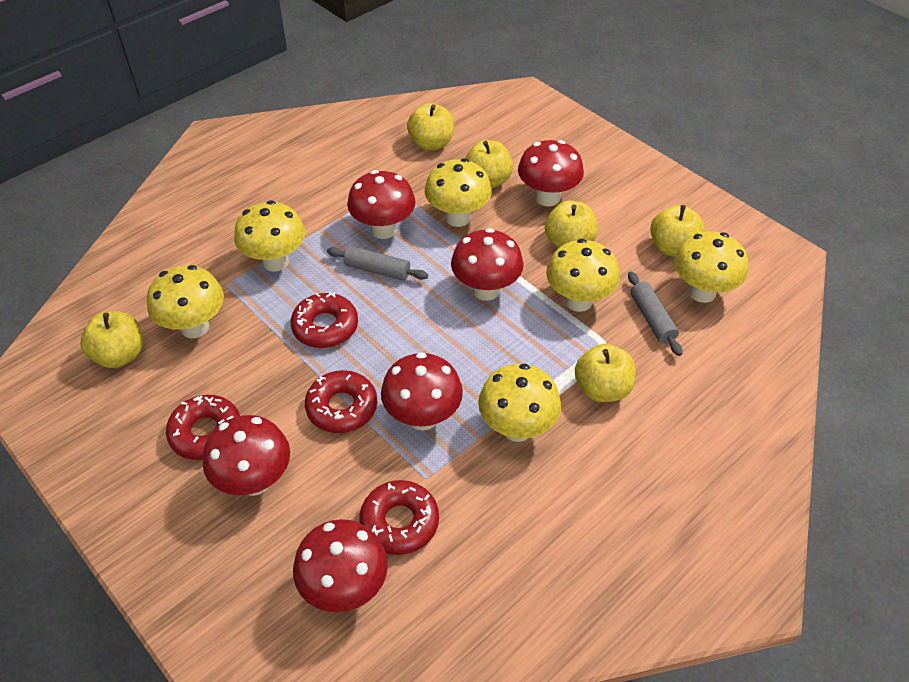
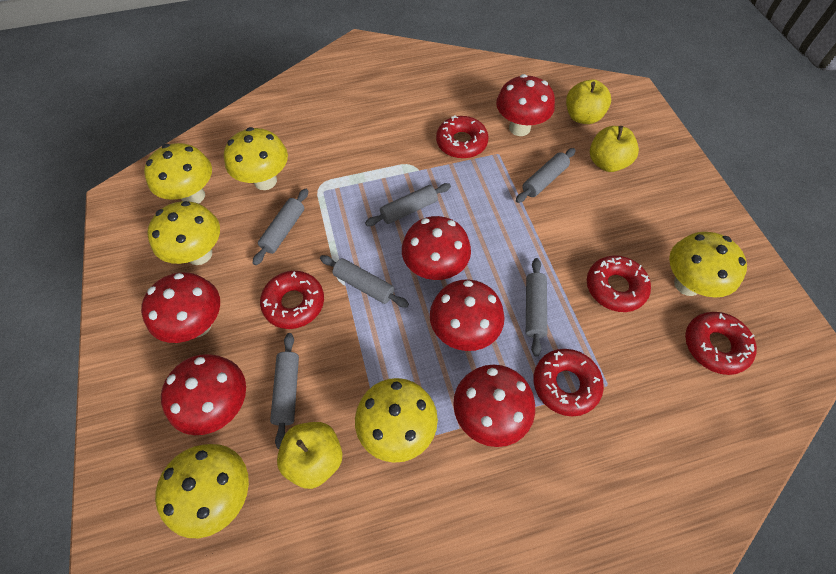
grey rolling pin: [327,246,428,281] [628,271,682,356] = 2 -> [253,189,308,265] [270,333,299,449] [320,255,409,308] [365,183,451,226] [516,148,576,203] [526,258,547,356] = 6
red donut: [166,395,240,460] [290,292,358,348] [305,370,377,433] [359,480,439,555] = 4 -> [260,271,324,329] [436,116,488,159] [534,349,604,416] [587,255,651,312] [685,312,757,375] = 5
yellow apple: [80,311,143,368] [407,103,454,151] [465,140,513,188] [545,200,598,248] [575,344,636,402] [650,205,705,257] = 6 -> [277,422,342,489] [566,79,611,124] [590,126,639,172] = 3

